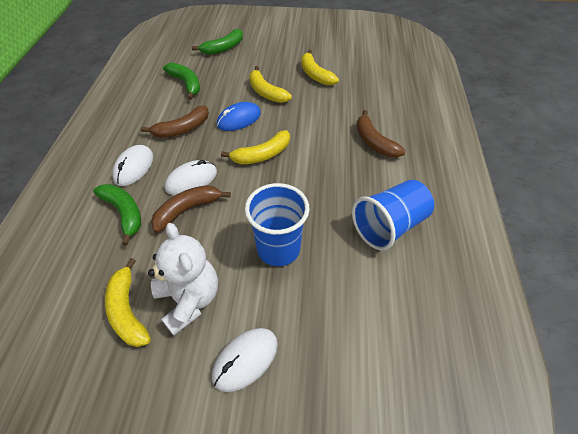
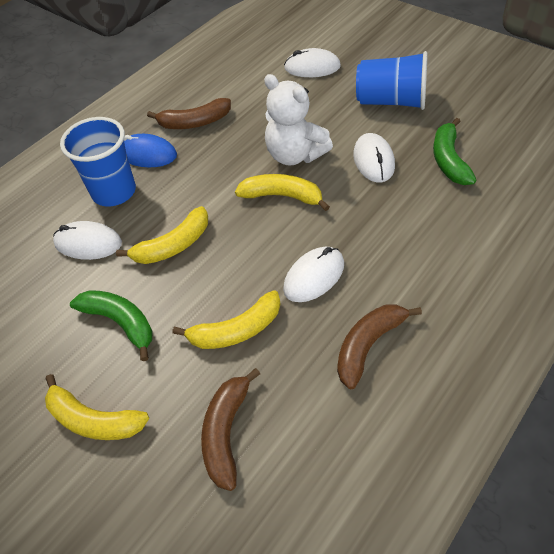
green banana: [93,184,141,245] [163,62,200,100] [192,29,243,55] = 3 -> [70,290,153,361] [433,118,476,185] = 2
white mouse: [112,145,153,186] [164,160,217,195] [212,328,278,392] = 3 -> [53,221,122,260] [283,247,344,302] [284,48,341,77] [353,133,395,182] = 4

